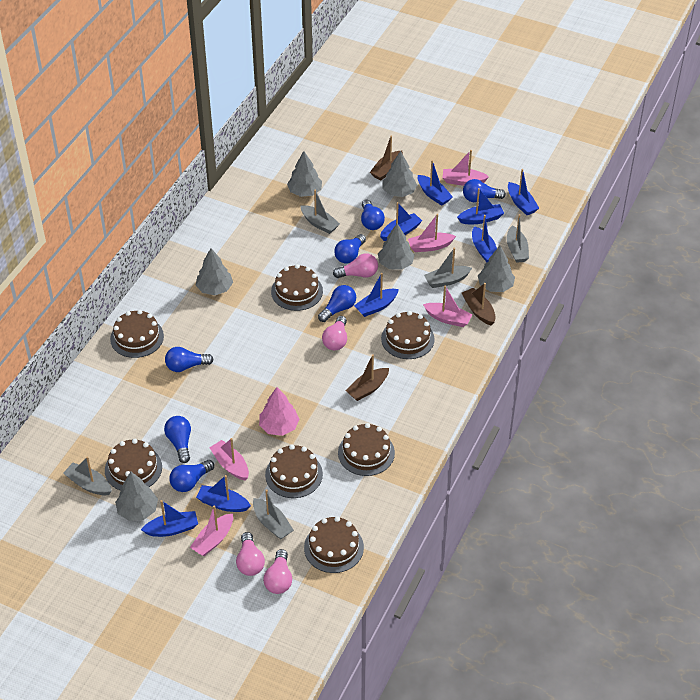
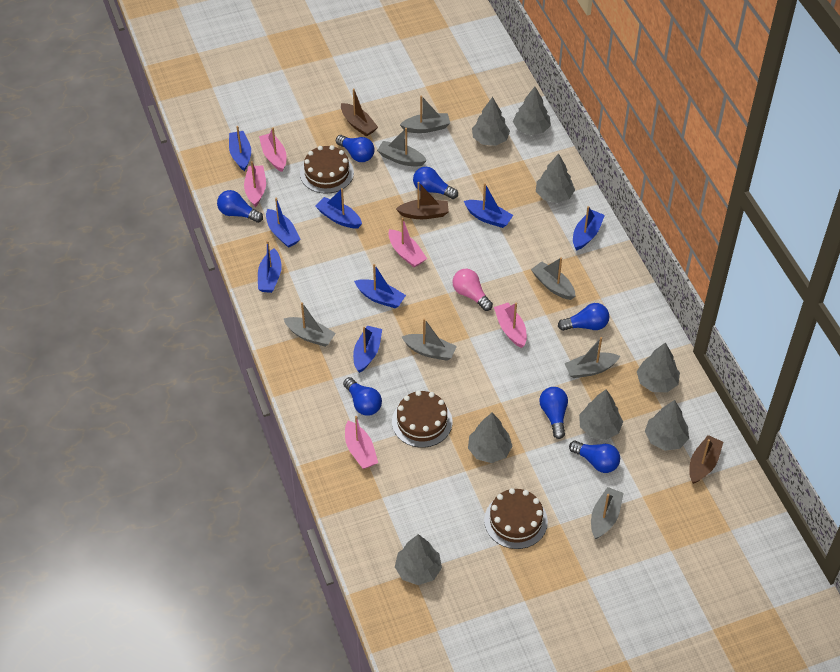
brown cake: [105,439,162,491] [110,310,164,358] [265,444,323,498] [271,264,323,311] [304,516,364,573] [338,423,395,476] [381,311,435,359] = 7 -> [300,145,354,194] [392,390,452,448] [484,488,548,549] = 3
grey boat: [63,456,112,495] [253,489,294,540] [301,190,340,234] [424,248,472,288] [507,214,529,263] = 5 -> [284,302,336,347] [377,128,427,167] [400,95,450,133] [402,318,457,361] [531,257,576,300] [565,337,620,378] [591,487,624,539] = 7
grey tree: [115,472,158,521] [196,248,233,295] [287,151,322,197] [378,223,415,270] [382,151,417,197] [478,246,515,292] = 6 -> [395,534,442,585] [468,413,512,463] [472,97,510,146] [513,87,551,135] [536,153,575,203] [579,389,623,440] [637,342,680,392] [645,400,689,451] = 8
pink light bulb: [236,532,265,576] [263,549,292,594] [322,316,347,350] [333,253,378,278] = 4 -> [452,269,493,311] = 1
pink tree: [259,387,299,436] = 1 -> none = 0

